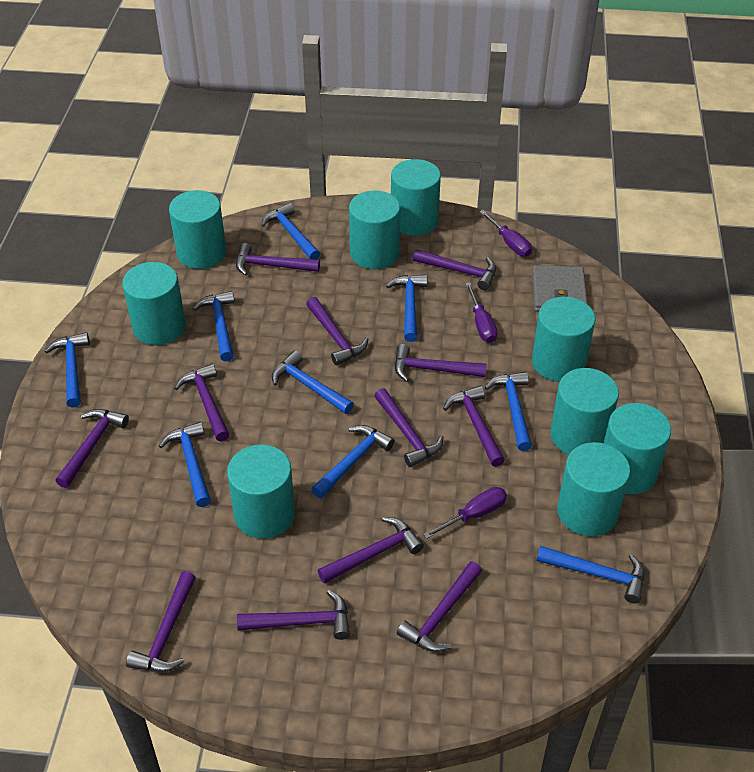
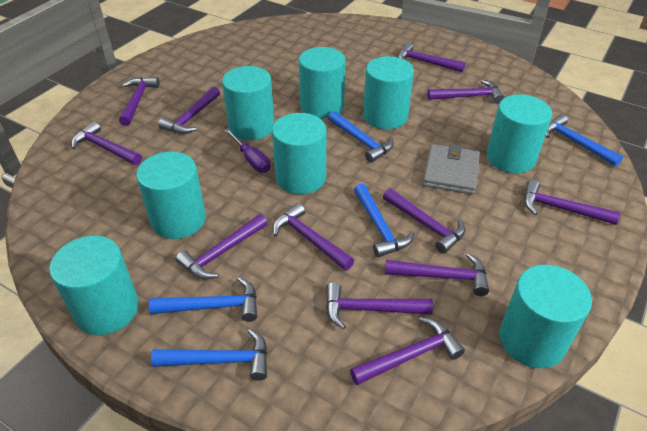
blue hammer: [45,332,90,408] [159,422,211,507] [193,291,235,362] [261,203,320,259] [272,351,354,414] [311,425,395,498] [386,275,427,342] [485,372,532,451] [537,546,644,603] = 9 -> [149,277,257,322] [151,329,267,381] [328,111,394,163] [354,184,414,257] [545,114,623,166] = 5
purple screwdriver: [423,487,507,539] [465,282,497,343] [479,210,532,257] = 3 -> [225,129,271,173] = 1
turquoise cylinder: [122,262,186,345] [169,190,226,269] [227,444,295,539] [349,191,400,269] [391,159,441,236] [532,297,595,382] [550,368,619,455] [557,442,630,536] [603,403,671,494] = 9 -> [49,236,139,335] [136,152,206,239] [222,66,274,140] [272,113,326,194] [299,47,346,118] [363,56,414,129] [487,94,552,173] [499,265,592,368] = 8

